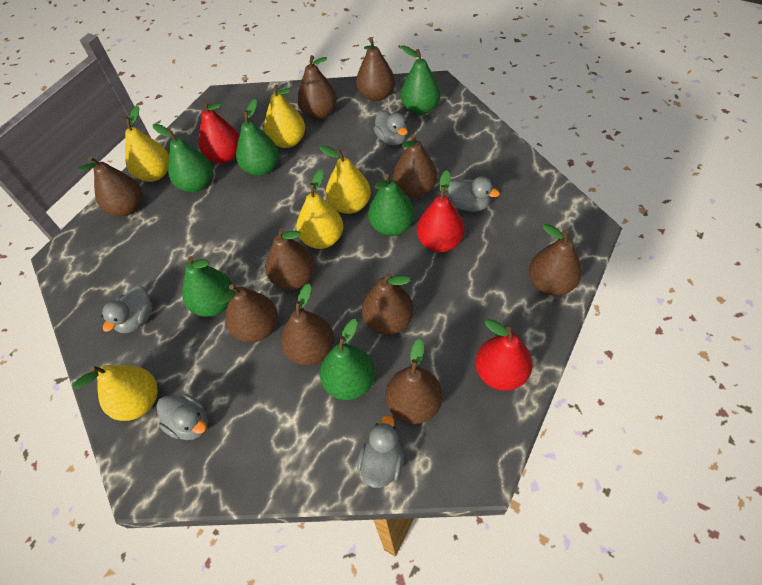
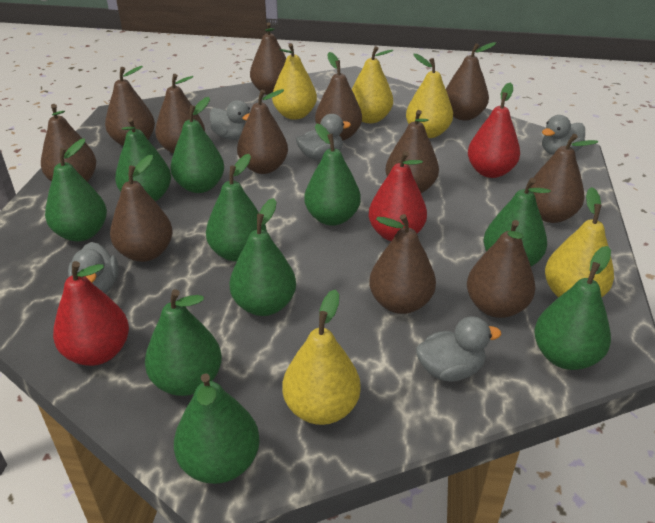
brown pear: [77,157,142,216] [217,284,278,343] [266,228,315,290] [281,284,334,366] [297,55,337,119] [356,38,395,102] [362,273,414,335] [386,339,442,424] [393,134,437,197] [529,224,582,296] = 10 -> [41,104,96,182] [105,66,155,146] [110,155,173,262] [155,74,205,154] [237,89,288,174] [250,22,286,95] [315,52,362,141] [369,214,436,314] [385,110,439,193] [446,42,496,120] [467,220,536,318] [530,134,598,223] = 12
green pear: [153,124,213,192] [182,256,233,317] [236,99,279,176] [320,319,375,400] [368,174,415,236] [401,45,440,115] = 6 -> [45,138,107,242] [115,117,171,202] [145,289,222,396] [171,97,224,193] [174,373,260,484] [206,154,267,262] [229,198,296,316] [304,123,361,226] [483,178,551,267] [534,246,611,370] = 10

